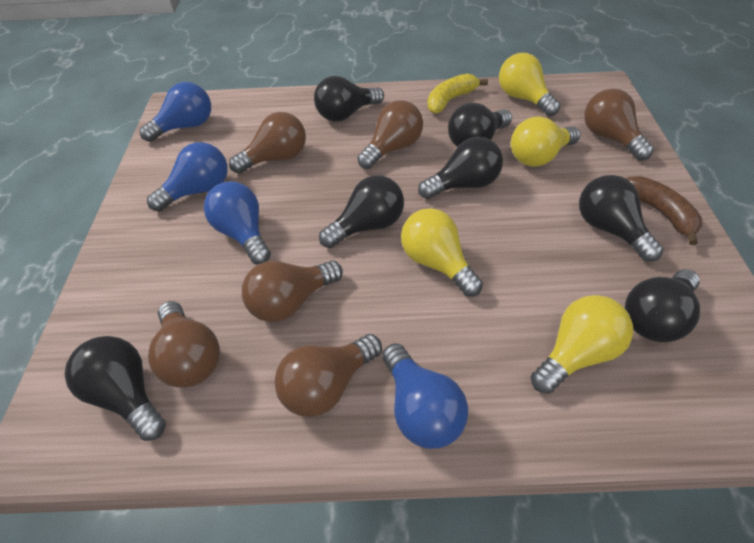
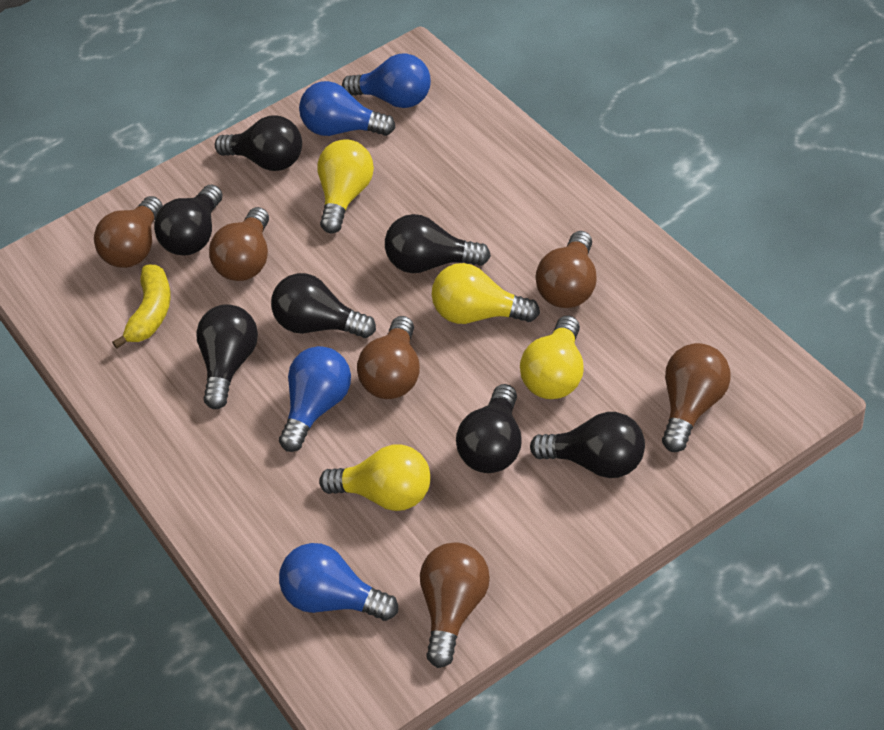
brown banana: [626,176,702,245] = 1 -> none = 0

